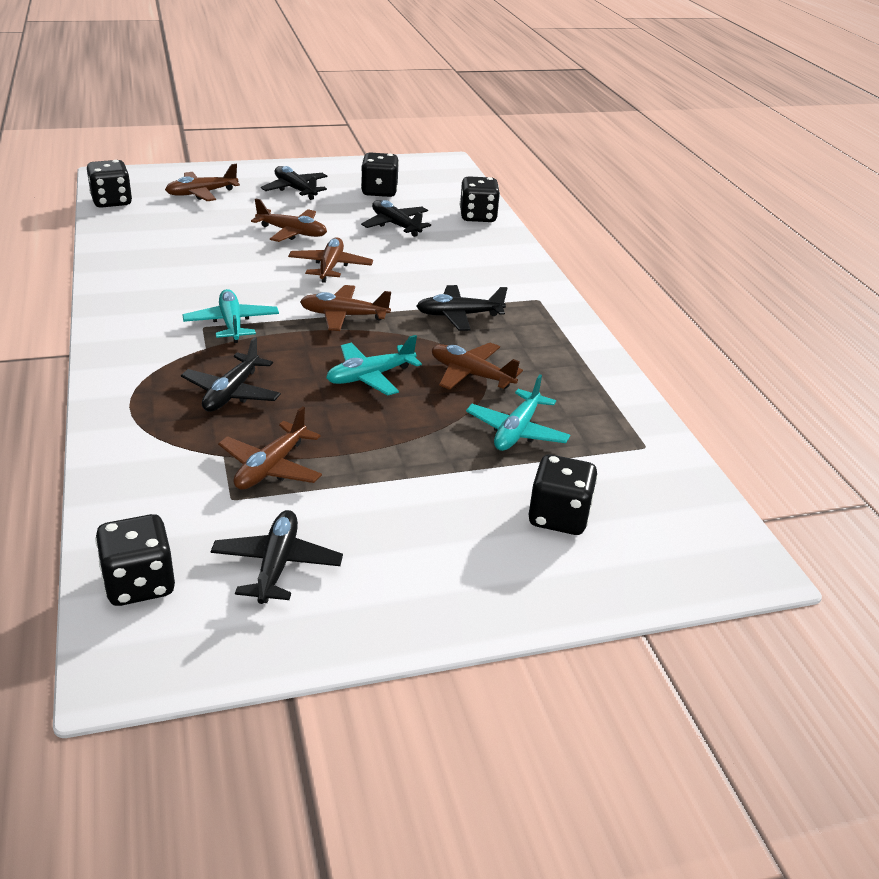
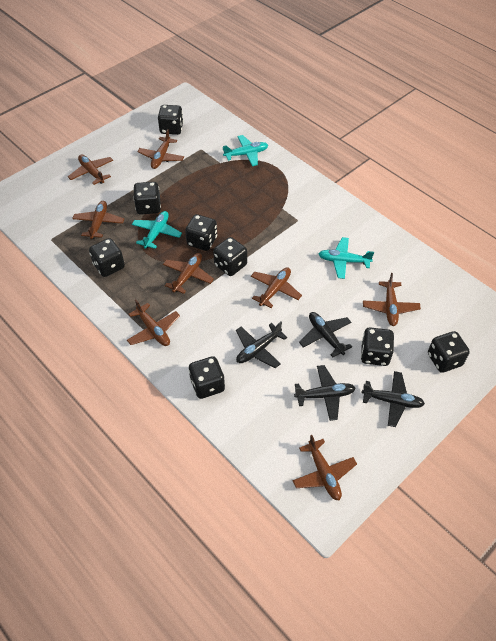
black dice: [87,160,132,208] [95,514,175,606] [361,152,399,197] [460,176,500,222] [529,454,598,535] = 5 -> [89,238,125,277] [133,182,161,215] [158,105,184,135] [185,214,217,251] [189,356,225,399] [213,237,247,276] [361,327,394,366] [428,331,470,373] = 8
black plane: [181,337,281,412] [211,510,343,604] [261,166,328,200] [361,200,431,237] [416,285,507,331] = 5 -> [236,321,287,368] [294,365,355,421] [299,312,352,357] [362,371,425,427] = 4
brown plane: [165,164,240,201] [218,406,322,490] [251,199,327,242] [288,237,373,283] [300,285,391,331] [432,343,523,390] = 6 -> [68,154,113,185] [72,201,124,239] [127,300,180,346] [137,129,184,169] [163,253,214,294] [251,267,302,308] [293,435,357,500] [363,273,421,326] = 8

